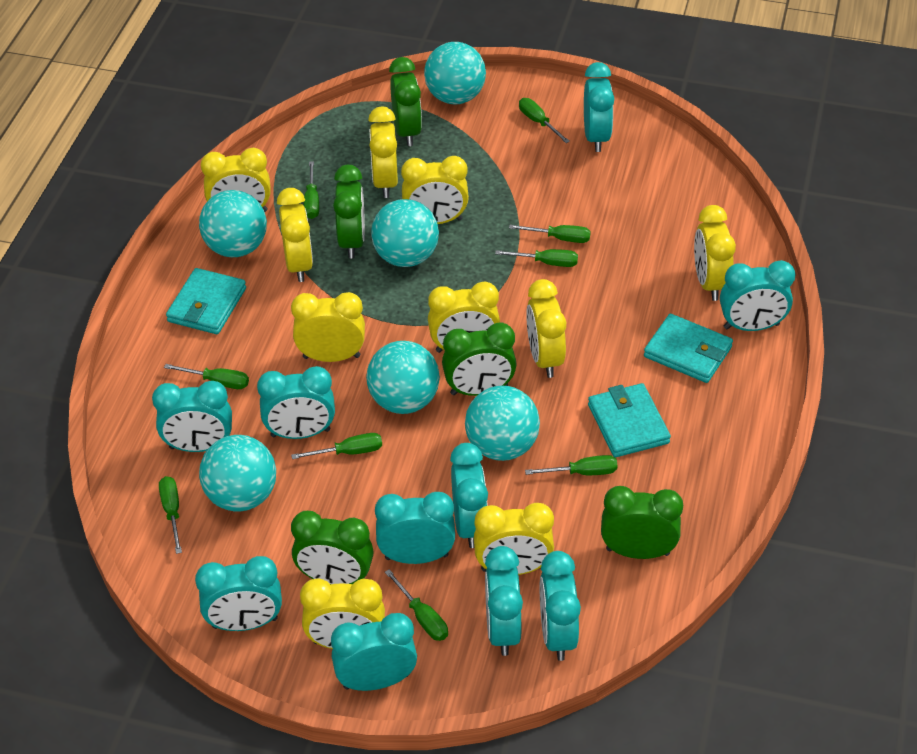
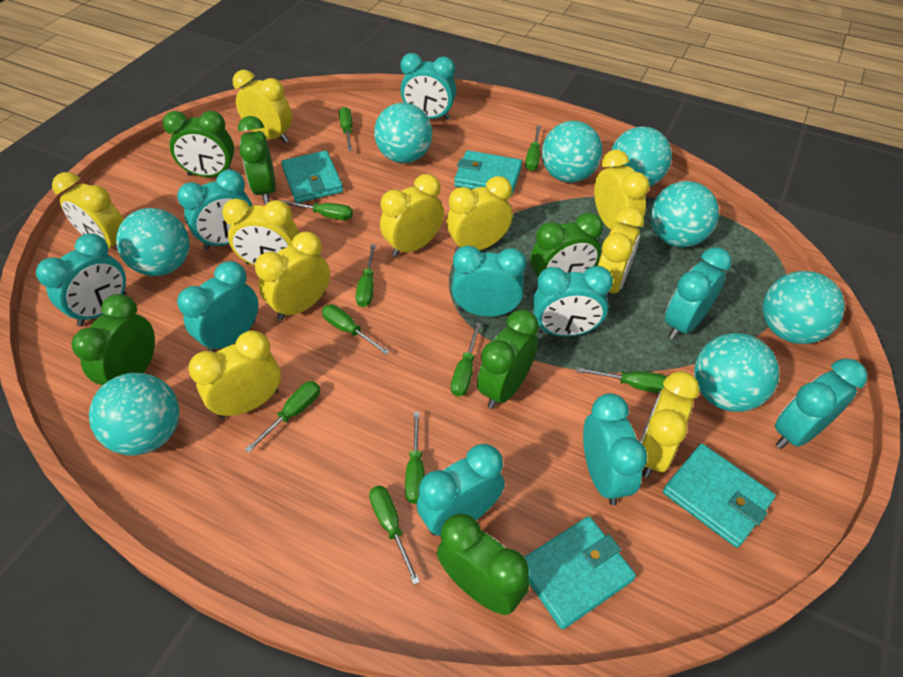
green clock: [291,511,374,585] [333,165,365,259] [389,57,422,146] [442,322,517,396] [601,486,683,559] = 5 -> [71,294,155,385] [163,111,234,177] [238,116,276,204] [437,514,529,615] [477,310,539,409] [531,212,603,288] = 6
green screwdriver: [159,476,182,554] [164,364,249,389] [291,433,382,459] [304,161,319,219] [385,569,448,641] [495,249,578,267] [509,225,591,243] [519,98,570,143] [525,455,618,475] = 9 -> [245,381,320,453] [281,200,353,220] [322,305,390,355] [339,107,352,151] [356,244,376,307] [369,486,420,585] [405,412,425,504] [451,323,481,397] [525,126,541,171] [576,367,667,393] = 10
turquoise ball: [199,190,267,257] [199,435,276,512] [366,341,440,414] [371,199,439,267] [424,42,486,105] [465,386,540,461] = 6 -> [89,373,179,455] [116,208,190,276] [374,103,432,163] [542,121,602,183] [611,126,672,187] [650,181,719,247] [694,333,779,412] [763,271,845,344] = 8
turquoise wallet: [166,268,246,334] [588,383,671,457] [644,314,733,383] = 3 -> [281,150,343,203] [454,150,522,196] [524,516,636,630] [663,444,776,548] = 4

